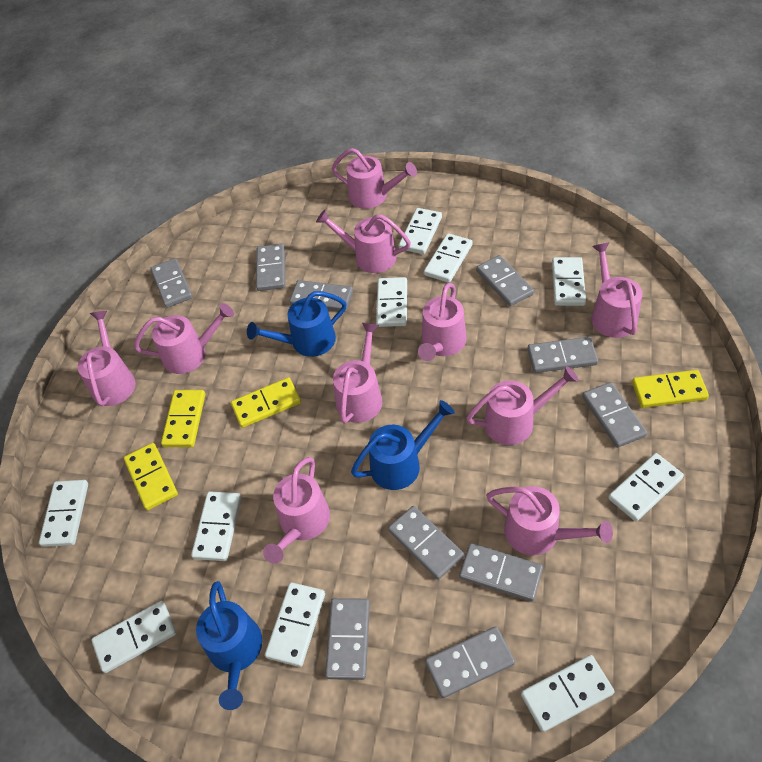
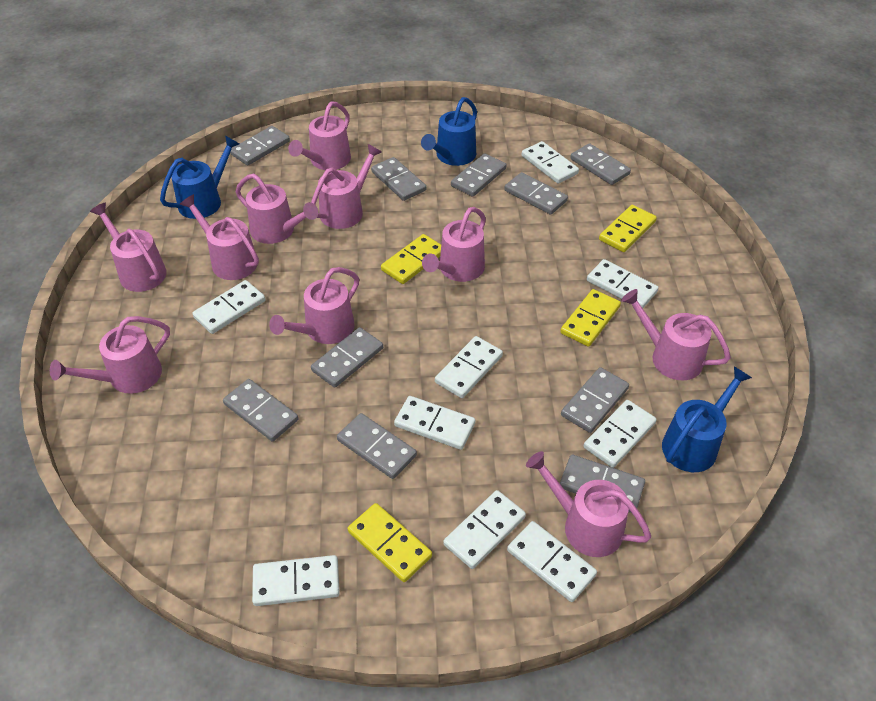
white domino: [39,480,88,547] [91,601,176,673] [191,491,241,561] [265,582,325,667] [376,277,407,327] [399,208,442,254] [424,233,473,283] [521,655,615,732] [552,257,586,306] [608,453,684,521] = 10 -> [192,280,265,334] [252,555,340,606] [394,396,475,450] [435,336,503,398] [443,490,526,569] [507,521,597,602] [522,141,579,184] [584,400,657,468] [587,259,659,308] = 9

